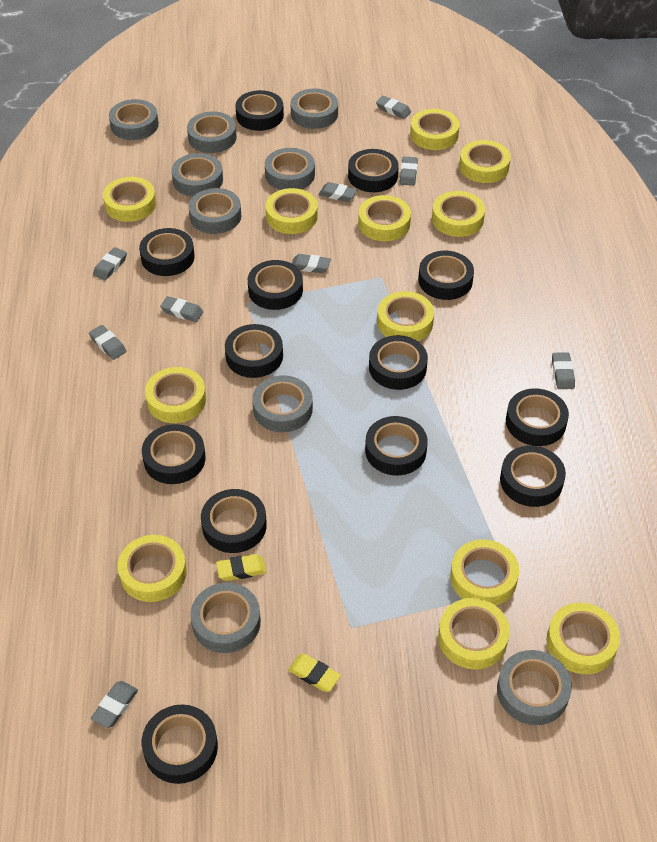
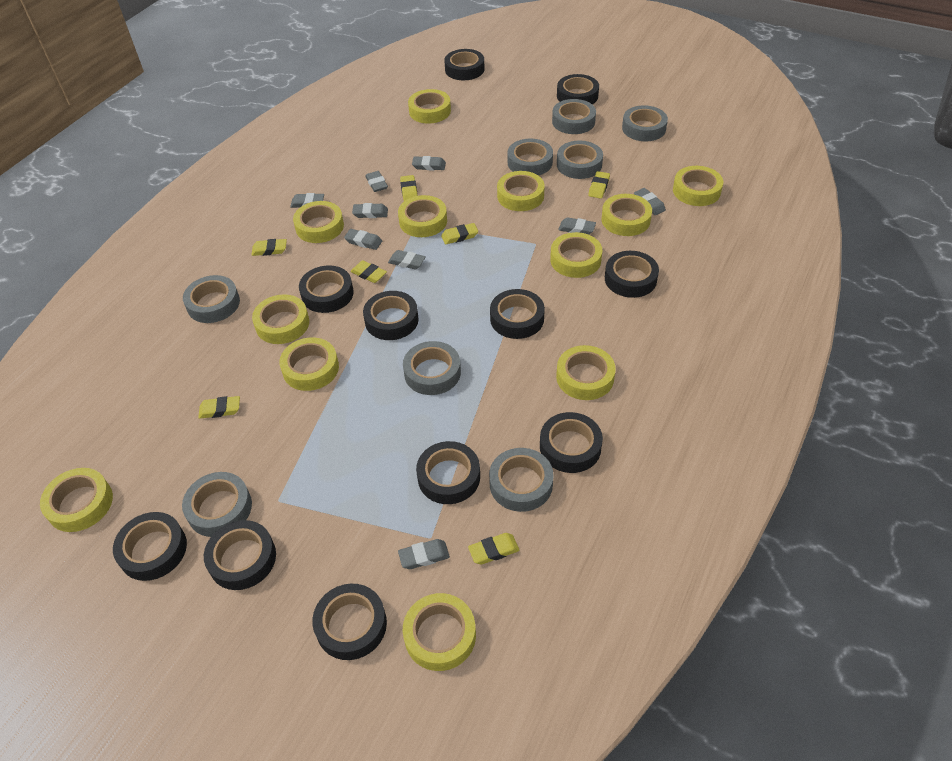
black tape: [139,228,195,276] [142,424,206,484] [142,705,218,784] [201,489,267,553] [225,324,283,378] [235,90,284,131] [248,260,303,310] [348,149,399,192] [365,416,428,475] [369,335,428,390] [418,251,474,300] [500,446,566,507] [506,388,569,446] = 13 -> [113,512,187,581] [204,520,276,590] [299,265,354,313] [312,584,387,660] [363,291,419,340] [416,441,480,504] [444,49,485,80] [490,289,545,339] [540,412,603,473] [557,74,599,104] [605,251,659,298] = 11
grey tape: [109,99,159,140] [172,153,223,197] [187,111,237,153] [188,188,241,234] [190,583,261,653] [252,375,313,432] [265,148,315,190] [290,88,338,129] [497,650,572,725] = 9 -> [182,472,252,537] [183,275,240,323] [403,341,461,395] [489,448,554,512] [507,138,553,176] [552,99,596,134] [557,141,603,179] [622,105,668,141] = 8
yellow eraser: [216,554,267,581] [288,654,341,692] = 2 -> [198,396,240,419] [251,239,287,256] [350,260,387,283] [400,175,418,201] [441,223,478,244] [468,533,519,564] [588,171,610,199] = 7

